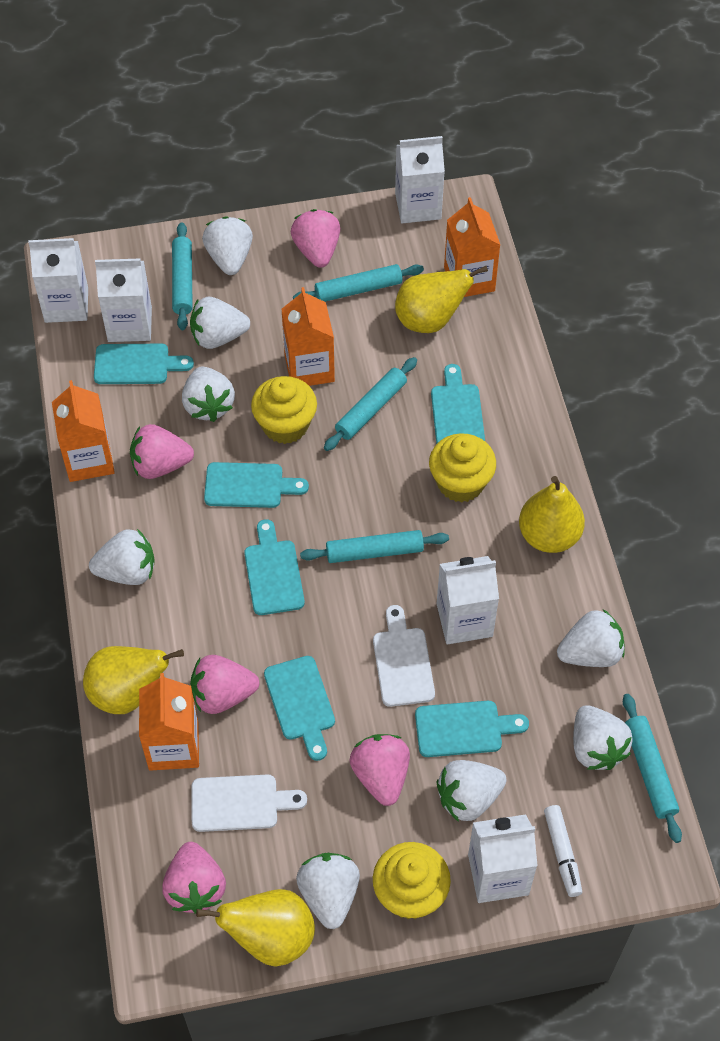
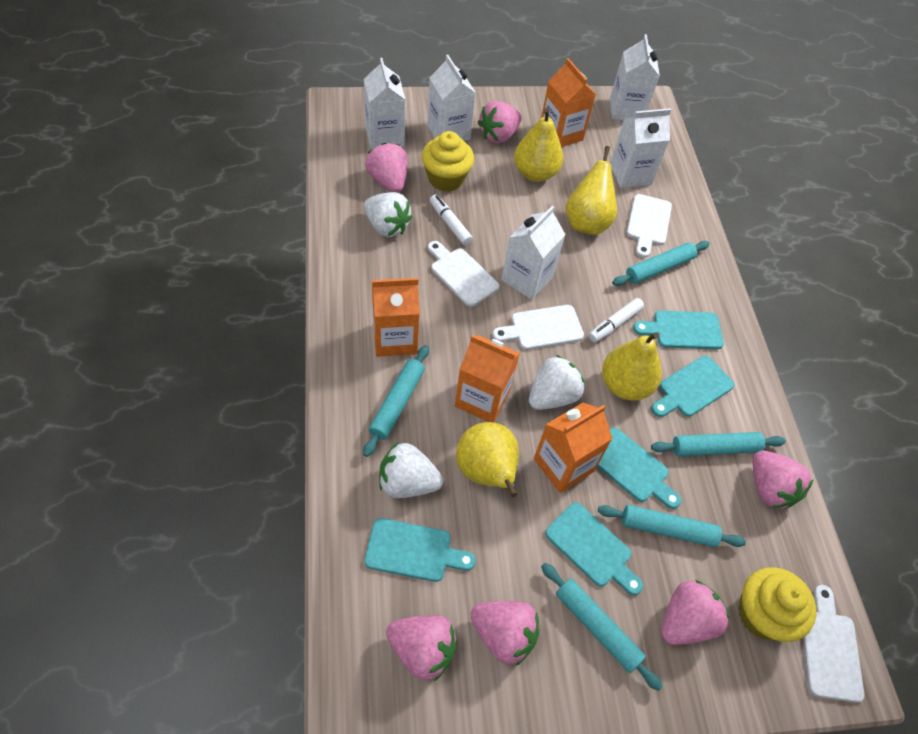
pink strawberry: [130,424,194,479] [162,842,226,914] [190,655,259,714] [291,209,340,268] [349,734,410,806] = 5 -> [365,143,407,193] [386,615,457,681] [470,601,540,666] [478,101,522,143] [661,580,730,645] [753,451,814,509] = 6
turquoise cutting board: [94,344,194,384] [204,462,309,508] [244,519,305,615] [264,656,335,761] [415,701,529,757] [431,364,485,444] = 6 -> [364,518,476,582] [545,502,643,595] [597,427,681,509] [633,311,724,349] [651,356,734,417] = 5
white cutting board: [192,774,307,832] [373,605,435,707] = 2 -> [428,241,499,307] [493,305,584,350] [626,194,672,258] [802,585,865,703] = 4
white marker: [544,805,582,897] = 1 -> [430,195,473,245] [589,298,644,342] = 2
white strawberry: [89,529,154,585] [182,367,235,422] [190,297,250,349] [202,216,253,275] [296,853,360,929] [436,760,507,822] [557,609,625,667] [573,705,633,770] = 8 -> [364,192,412,237] [379,443,443,498] [529,355,584,410] = 3
yellow cupcake: [251,376,317,444] [373,842,451,919] [429,433,496,502] = 3 -> [422,131,474,192] [738,567,816,642] = 2

